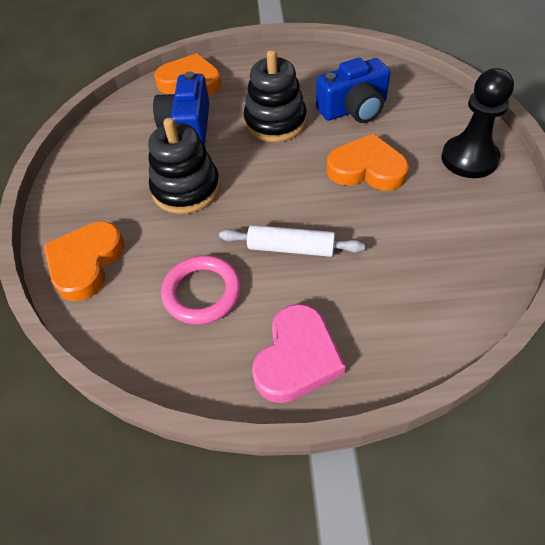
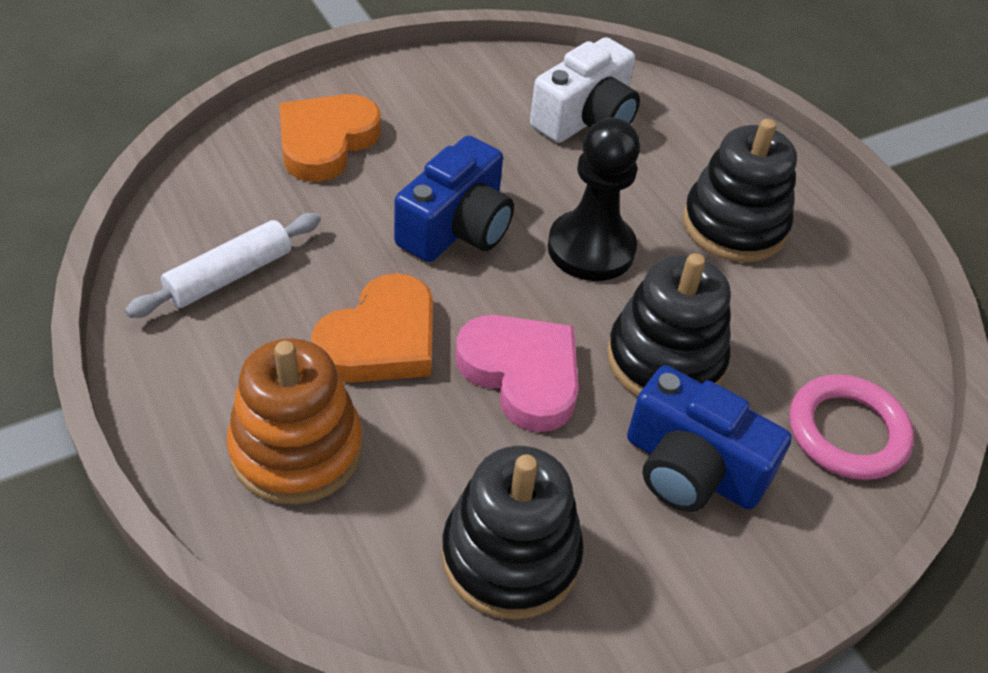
black stacking toy: [148,118,220,214] [243,50,307,142] = 2 -> [441,446,584,620] [607,253,731,397] [683,119,797,262] = 3
orange heart: [44,222,125,301] [154,53,221,96] [327,133,409,191] = 3 -> [279,94,381,182] [311,273,433,383] = 2
orange stacking toy: none = 0 -> [227,338,363,504] = 1
white camera: none = 0 -> [530,37,640,143] = 1

